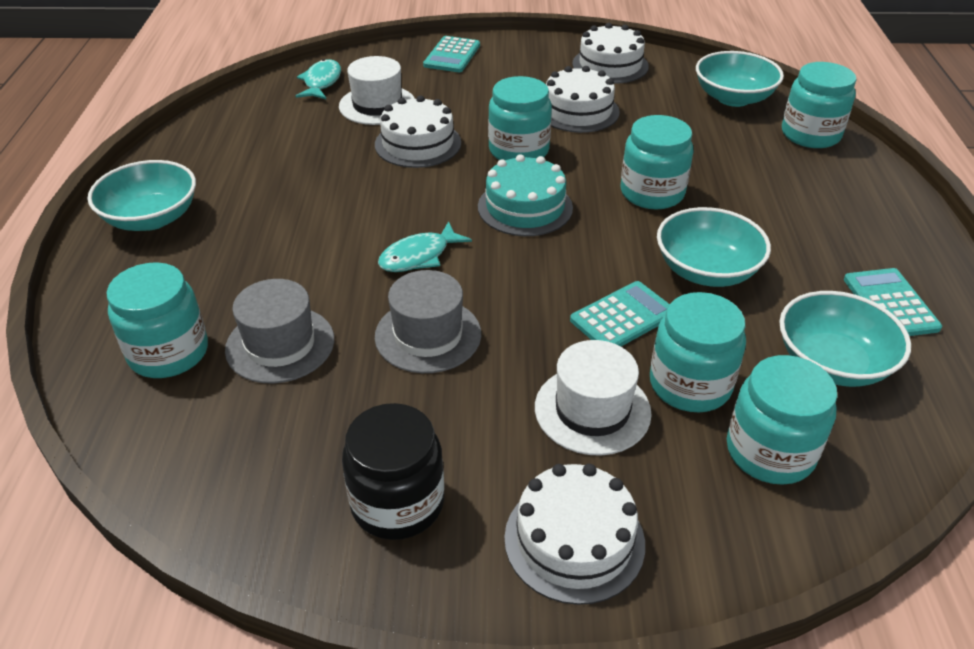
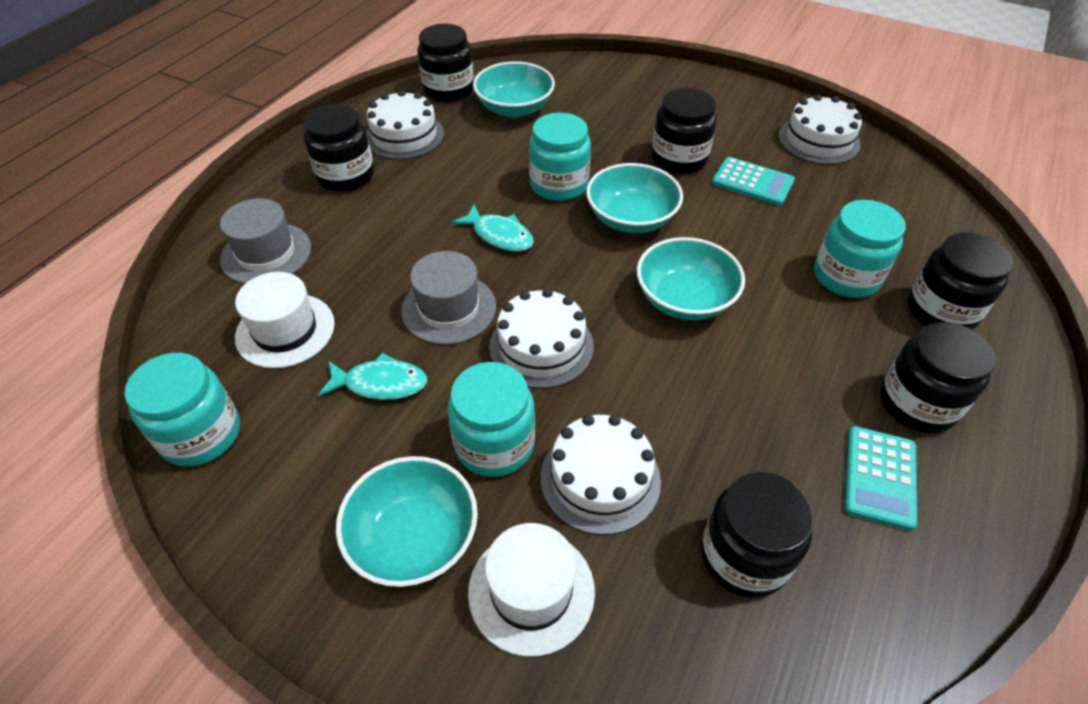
black jar: [342,403,444,540] = 1 -> [303,104,374,192] [418,24,474,102] [651,88,717,174] [701,472,814,598] [880,322,995,433] [908,233,1013,330] = 6
turquoise cake: [478,154,573,236] = 1 -> none = 0
turquoise calculator: [423,36,480,72] [570,281,670,346] [844,268,942,336] = 3 -> [712,157,795,206] [844,426,917,531] = 2
turquoise jar: [107,262,208,378] [488,76,552,160] [621,115,693,209] [650,292,746,412] [727,355,837,485] [782,62,856,148] = 6 -> [124,353,240,467] [447,362,535,477] [529,113,591,201] [814,200,906,298] = 4

